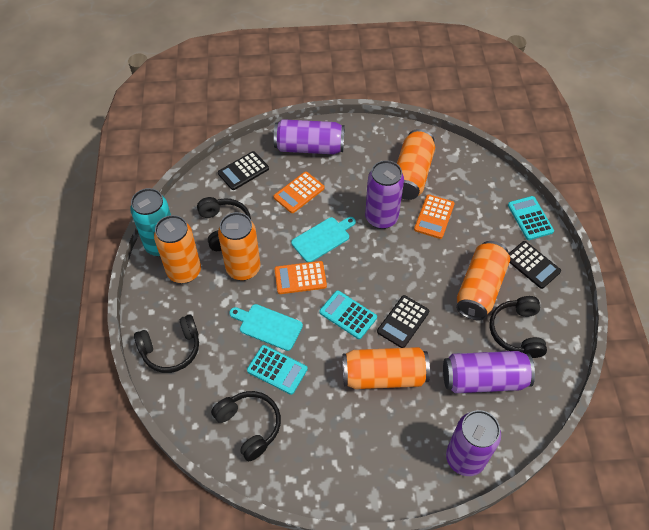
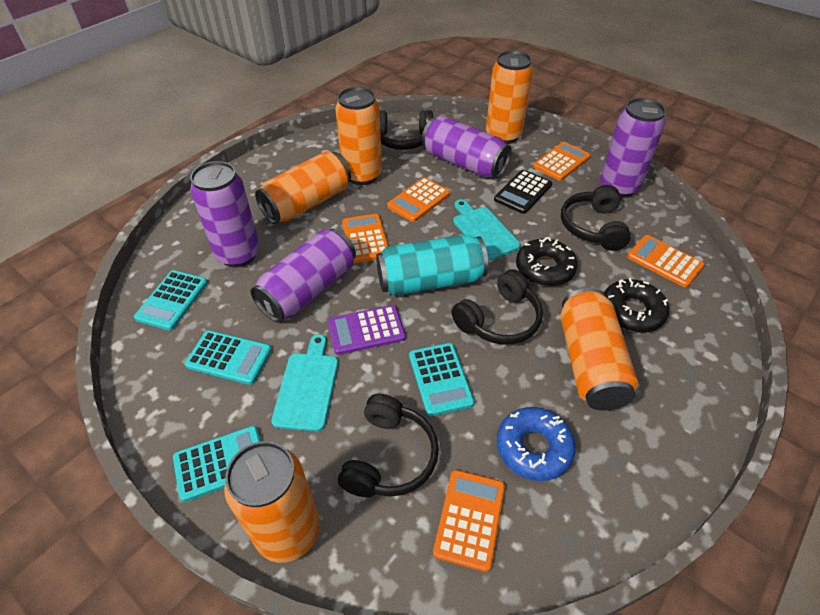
black calculator: [218,151,269,190] [377,295,429,348] [508,241,561,289] = 3 -> [494,170,552,214] = 1
black donut: none = 0 -> [516,237,578,286] [604,278,669,332] = 2
blue donut: none = 0 -> [497,407,576,481] = 1
orange calculator: [274,172,325,213] [274,261,327,294] [414,194,455,239] = 3 -> [342,214,389,263] [387,177,450,222] [433,470,505,572] [533,142,590,181] [627,235,704,288] = 5
purple calculator: none = 0 -> [328,305,406,355] = 1
turquoise calculator: [247,345,308,395] [319,290,377,339] [508,196,554,240] = 3 -> [134,270,208,331] [173,426,261,502] [185,330,272,385] [409,343,474,416] = 4

